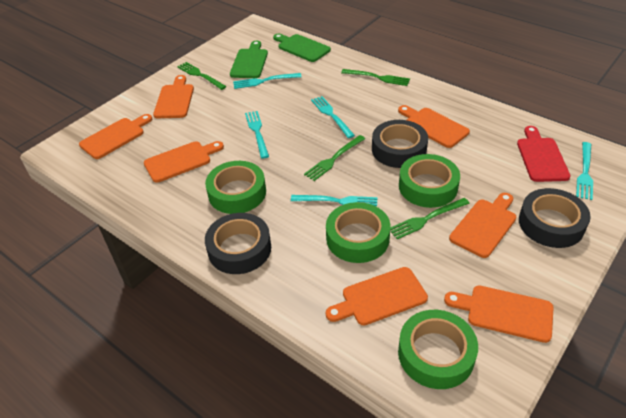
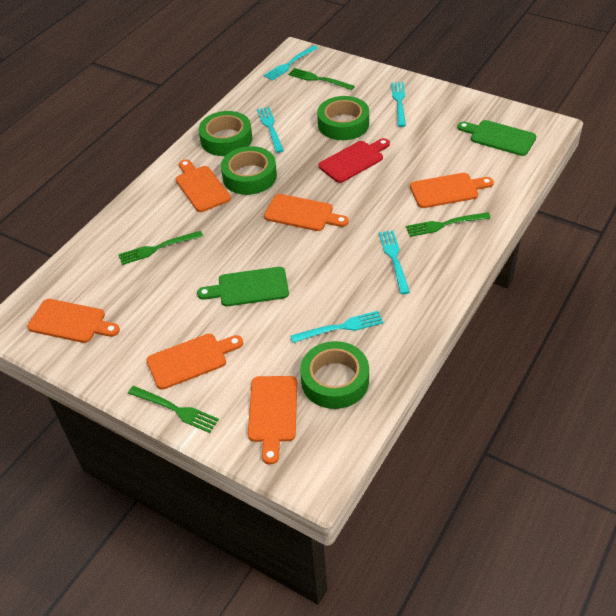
black tape: [205,213,271,274] [372,120,428,168] [519,188,591,248] = 3 -> none = 0
orange cutting board: [79,114,152,159] [144,141,224,183] [153,75,194,118] [326,267,428,325] [398,105,470,148] [444,285,554,343] [449,193,516,258] = 7 -> [27,299,120,343] [146,334,243,390] [176,159,231,212] [248,376,297,465] [264,194,349,231] [410,173,494,208] = 6

